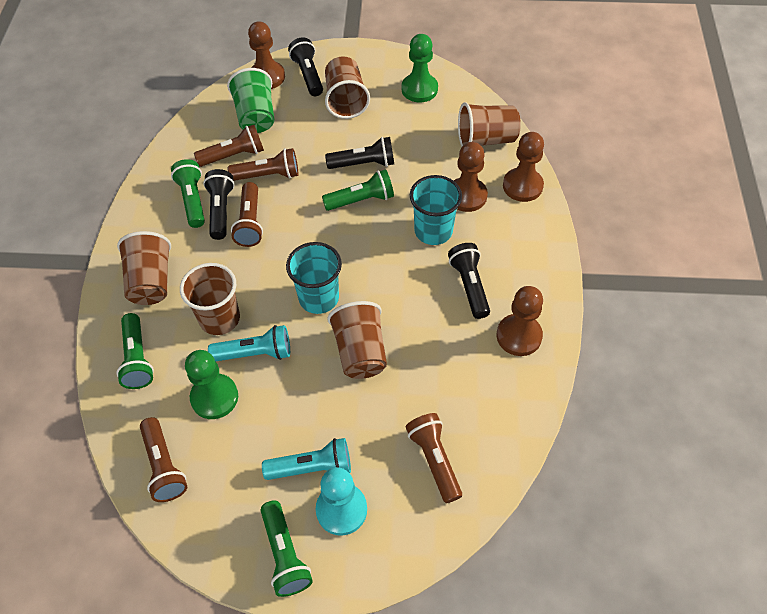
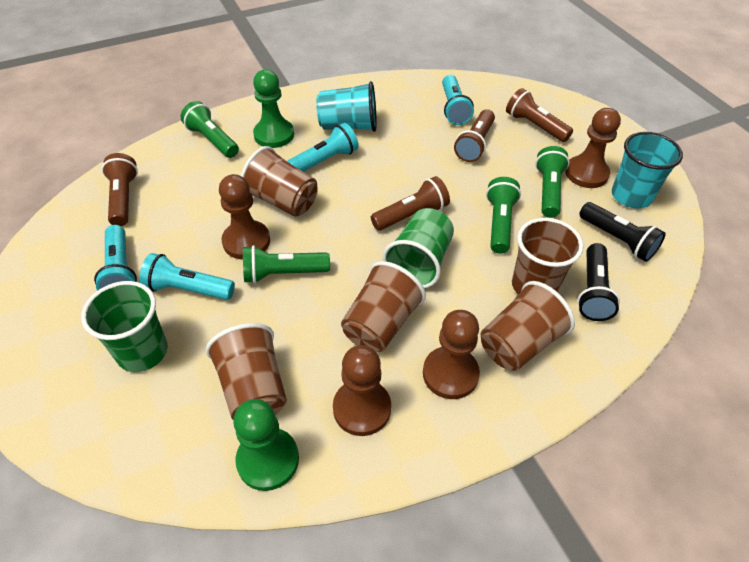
black flashlight: [203,169,235,240] [288,37,323,96] [325,137,394,169] [448,243,490,319] = 4 -> [577,243,620,321] [579,202,666,262] = 2
brown flashlight: [140,417,187,502] [194,125,264,167] [228,148,298,181] [231,182,263,247] [406,413,462,503] = 5 -> [102,153,138,226] [371,176,450,231] [454,109,495,162] [506,88,573,142] = 4
green cup: [227,68,274,133] = 1 -> [81,281,168,372] [382,208,454,288] = 2
turquoise flashlight: [208,325,290,361] [262,438,351,480] = 2 -> [94,225,137,291] [140,253,235,300] [287,123,359,172] [442,75,474,125] = 4
turquoise pawn: [316,467,367,536] = 1 -> none = 0

